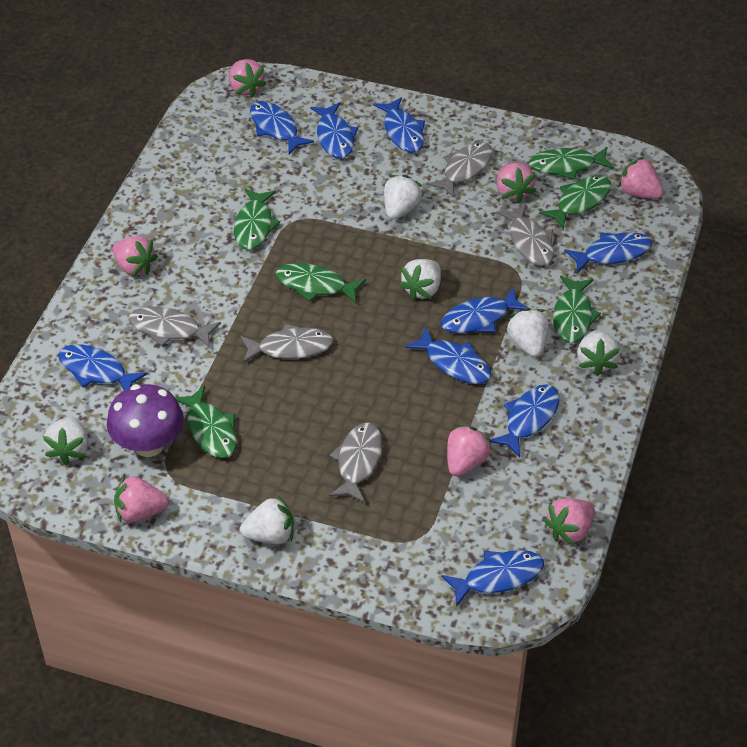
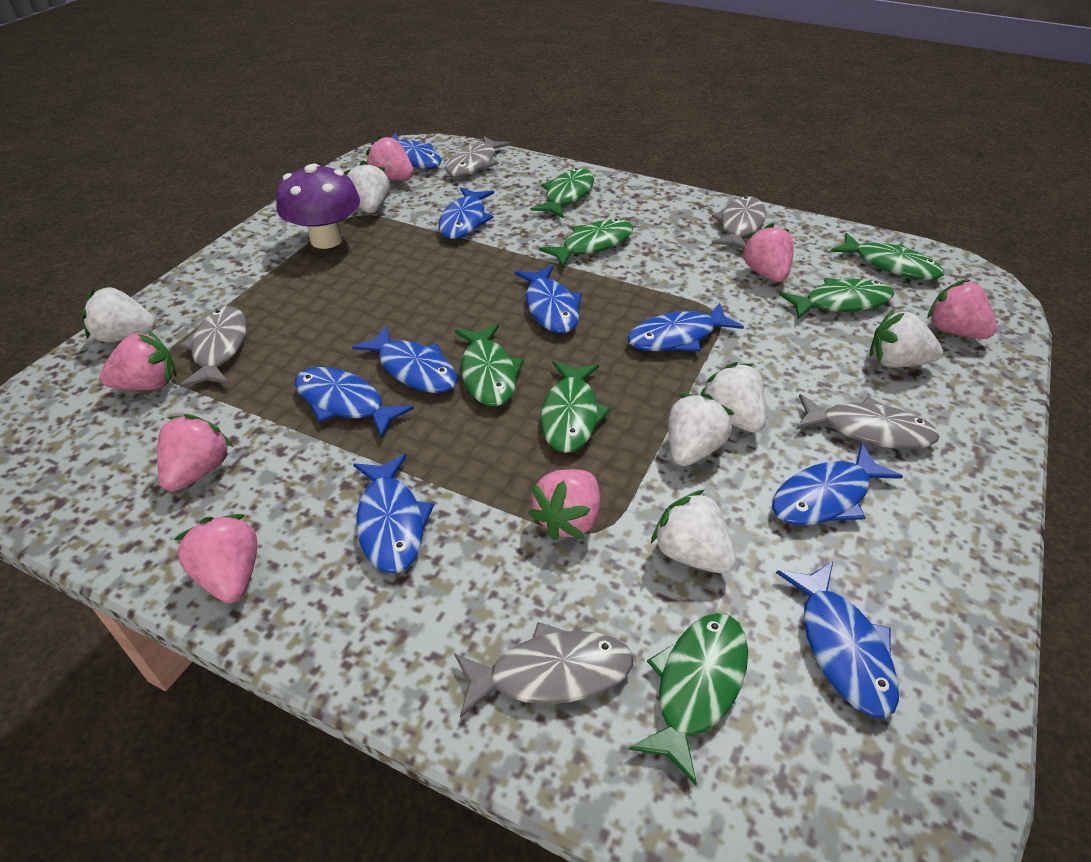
green fish: [175,385,237,458] [234,189,280,250] [276,263,366,304] [529,147,614,179] [539,175,611,230] [553,276,601,343] = 6 -> [455,324,524,407] [530,168,594,218] [539,219,633,267] [541,361,611,453] [629,613,748,785] [779,278,894,319] [830,233,944,280] = 7

